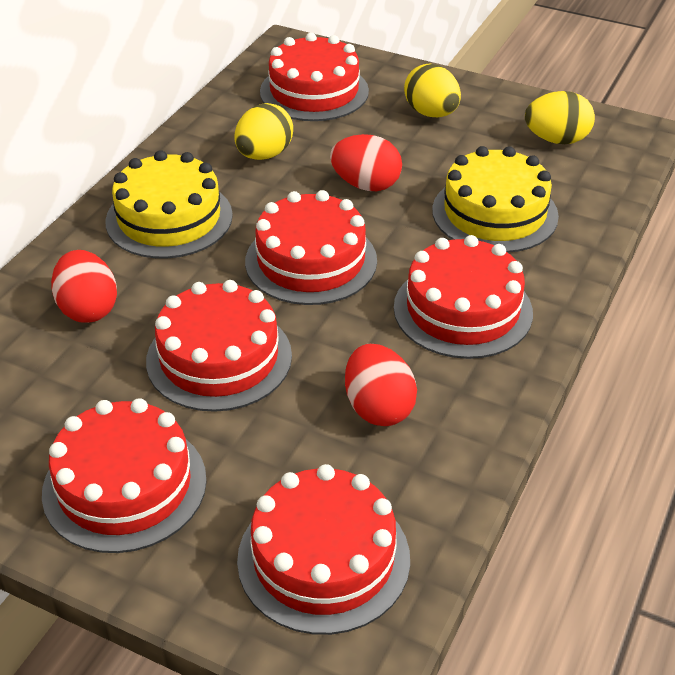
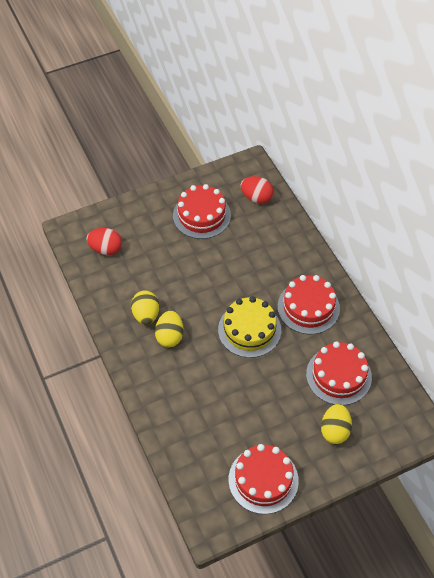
red cake: [42,398,207,553] [146,280,292,412] [237,464,410,635] [245,190,377,305] [260,33,369,121] [394,235,533,359] = 6 -> [173,184,231,239] [228,444,299,514] [278,275,340,334] [306,341,372,405] = 4
red egg: [51,250,117,323] [330,134,402,191] [345,344,417,426] = 3 -> [86,228,122,255] [241,176,274,204] = 2
yellow cake: [105,150,233,258] [432,146,559,253] = 2 -> [218,296,281,358] = 1

